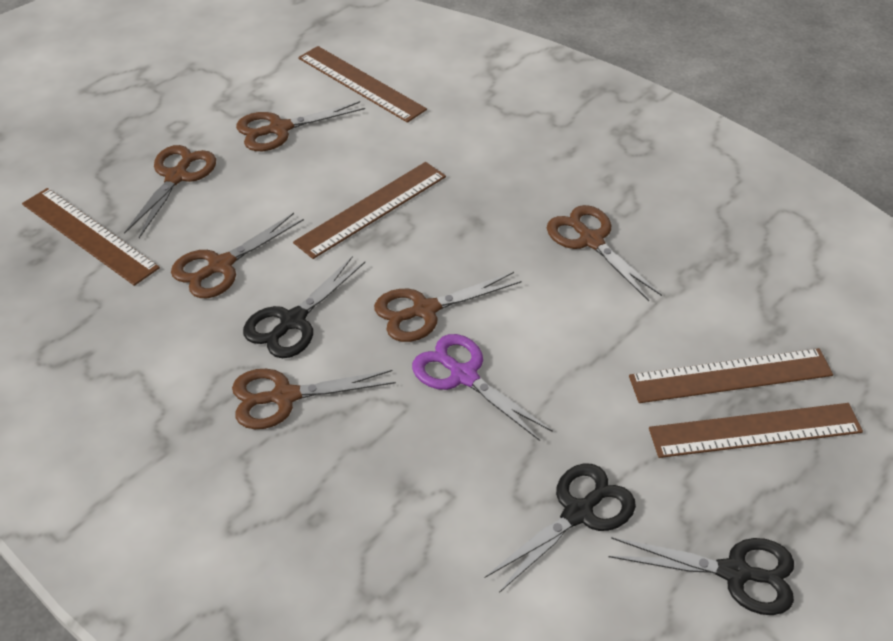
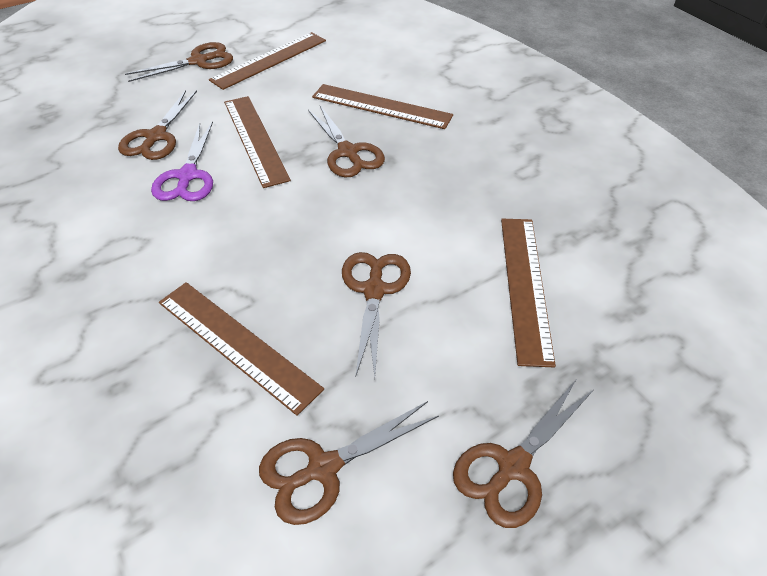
black scissors: [243,256,365,358] [485,463,636,593] [608,537,794,615] = 3 -> none = 0

